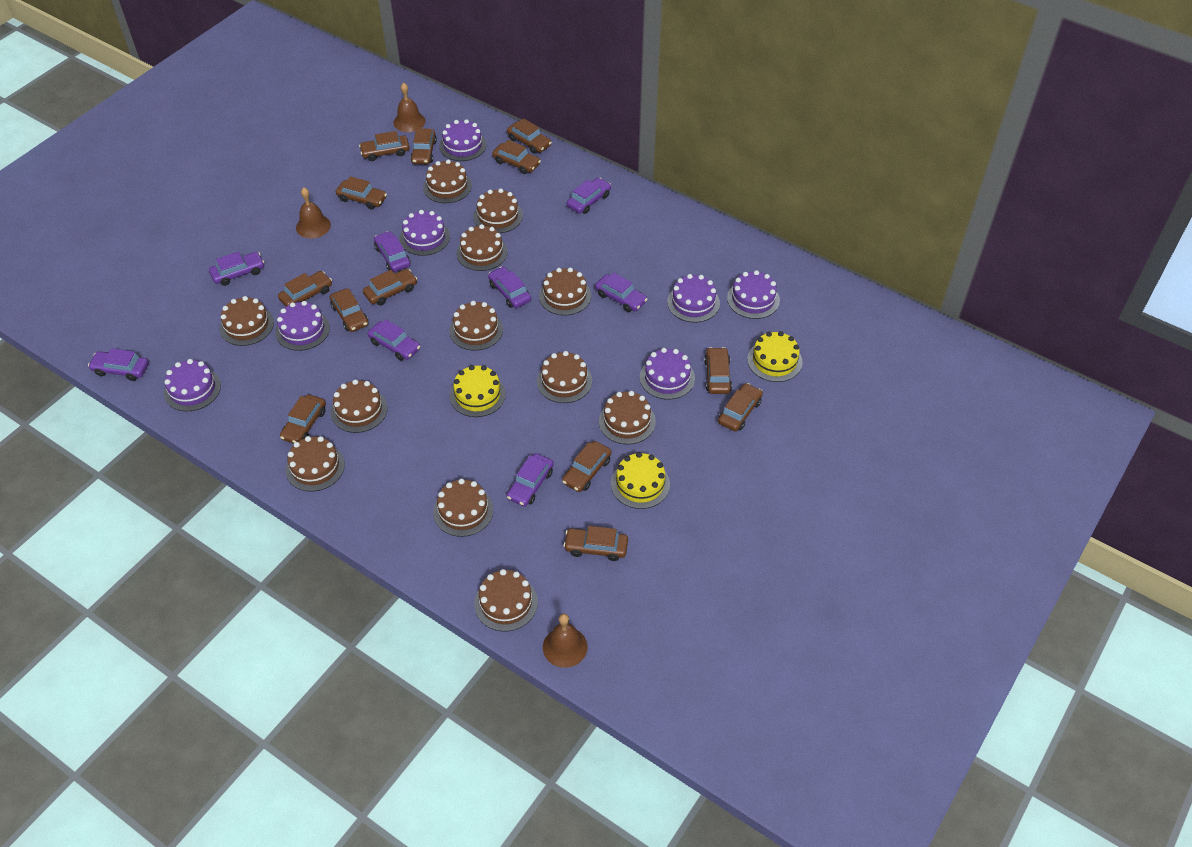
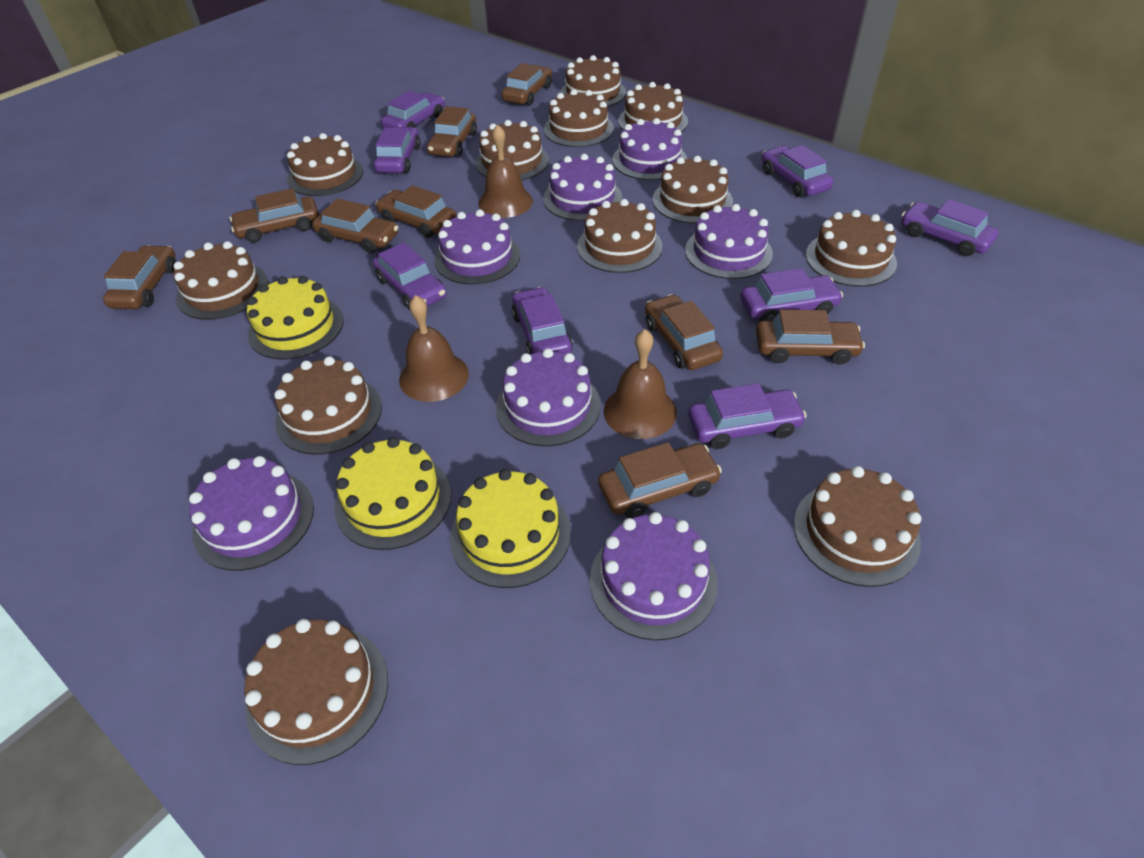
brown car: [278,271,332,307] [280,395,326,444] [330,288,369,332] [336,176,387,210] [359,131,409,161] [363,269,417,305] [410,128,437,164] [492,140,541,174] [507,118,552,154] [562,441,612,492] [563,526,628,561] [704,347,732,394] [718,383,763,431] = 13 -> [103,245,176,309] [230,188,319,243] [312,199,398,253] [376,185,457,238] [427,106,477,157] [502,63,552,106] [598,442,722,518] [645,294,723,370] [756,310,865,365] = 9

